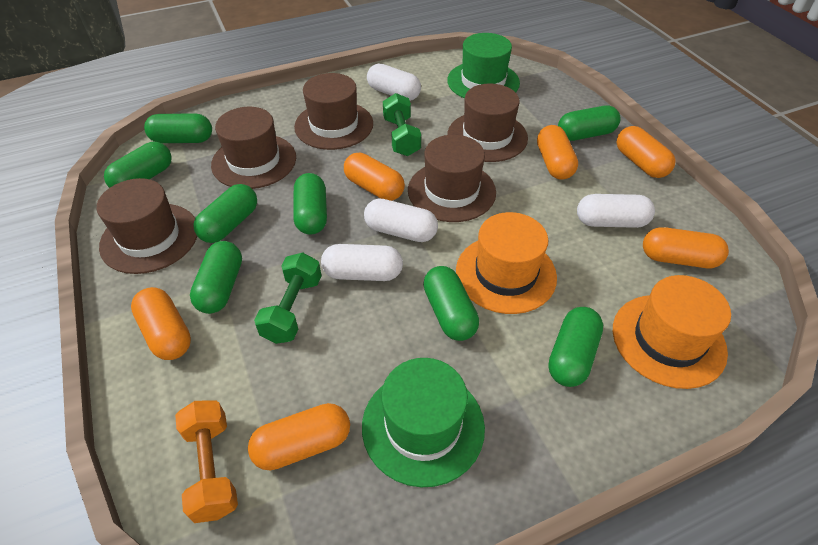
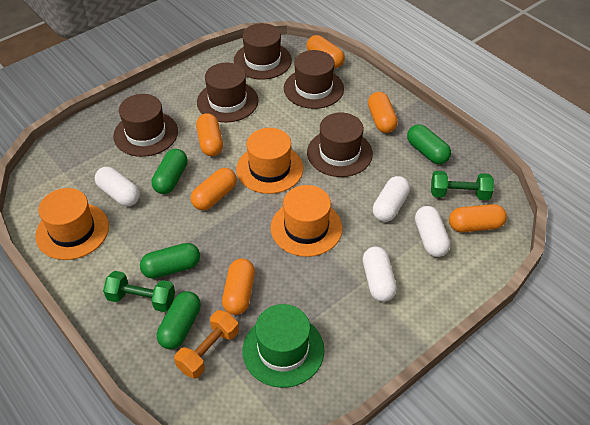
green capsule: [104,142,172,188] [144,113,212,143] [190,241,242,314] [193,184,257,243] [293,173,327,234] [423,266,479,341] [548,307,603,387] [558,105,621,141] = 8 -> [140,243,200,279] [152,149,188,194] [157,291,201,349] [407,124,451,164] = 4
green hat: [362,358,485,487] [447,33,520,98] = 2 -> [242,304,324,388] = 1
orange hat: [456,212,557,314] [613,275,731,389] = 2 -> [35,188,109,260] [236,128,303,194] [271,185,343,257] = 3

